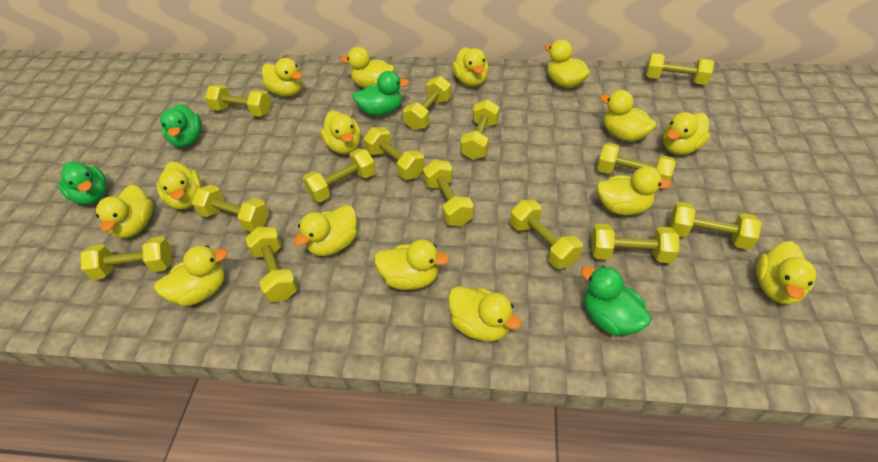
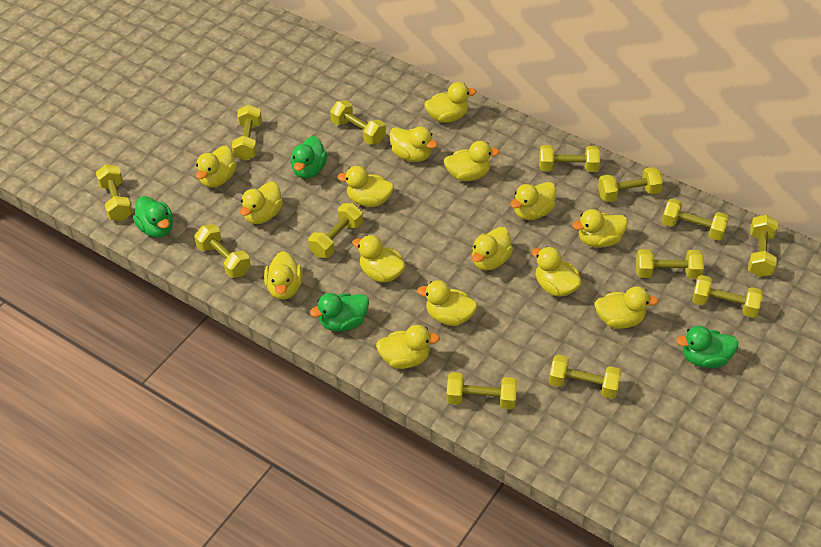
yellow dumbbell: [80,237,173,280] [192,185,269,232] [205,85,271,117] [245,227,298,302] [303,148,376,202] [364,127,425,180] [403,76,452,130] [423,159,474,226] [460,99,499,160] [510,200,583,269] [591,224,679,263] [597,142,676,180] [646,53,714,85] [669,202,761,250] = 14 -> [96,164,133,221] [194,224,251,278] [232,105,262,161] [308,203,363,258] [330,100,386,145] [446,372,517,409] [539,145,600,172] [549,355,622,399] [598,167,663,202] [636,249,704,279] [662,198,729,241] [692,275,763,318] [748,215,778,277] = 13

